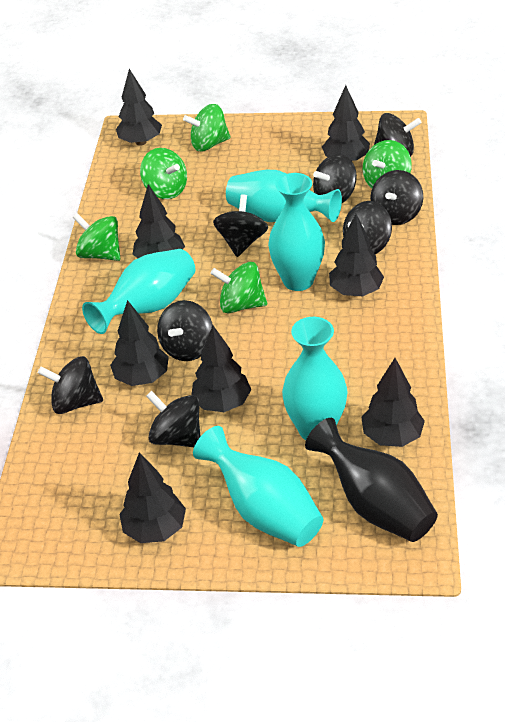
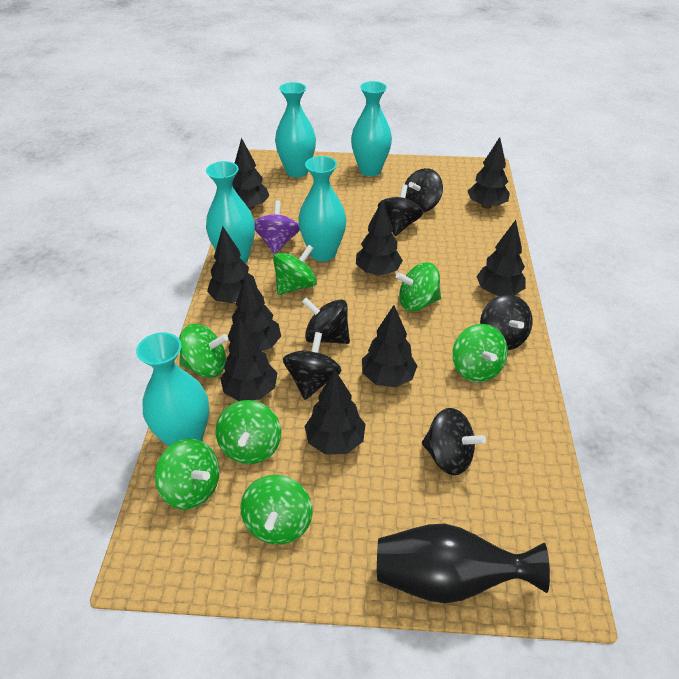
black spinning top: [38,356,103,414] [146,391,201,447] [157,300,213,361] [213,194,268,257] [313,154,357,203] [343,201,392,254] [370,170,423,225] [374,113,421,157] = 8 -> [283,332,342,400] [302,297,350,344] [378,184,423,236] [405,168,443,212] [422,408,486,475] [480,294,533,350] = 6
black tree: [110,300,169,386] [116,69,162,146] [120,452,186,543] [133,184,185,258] [192,325,251,412] [322,85,370,161] [329,214,384,296] [361,358,425,447] = 8 -> [207,226,257,303] [220,318,277,401] [228,273,281,351] [232,138,269,210] [305,369,366,455] [356,201,403,276] [362,305,417,387] [468,137,510,209] [476,220,525,296] = 9
green spinning top: [72,213,120,261] [140,148,187,199] [183,104,231,151] [210,262,267,314] [363,140,412,188] = 5 -> [155,439,219,509] [179,324,228,378] [215,400,281,464] [240,475,313,545] [273,245,317,295] [396,262,441,311] [452,324,508,382] = 7
purple spinning top: none = 0 -> [255,200,300,254] = 1

